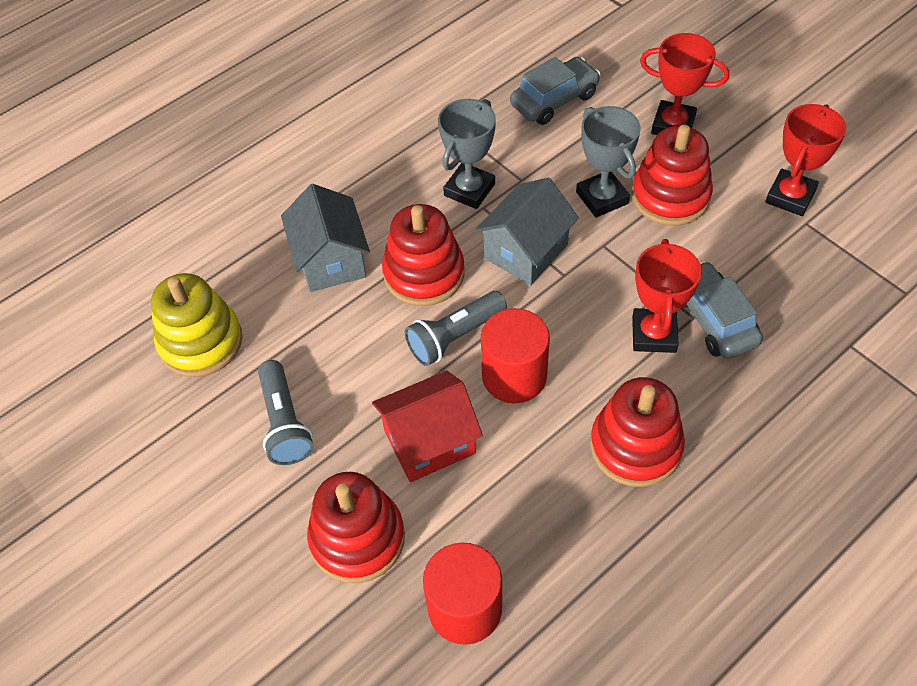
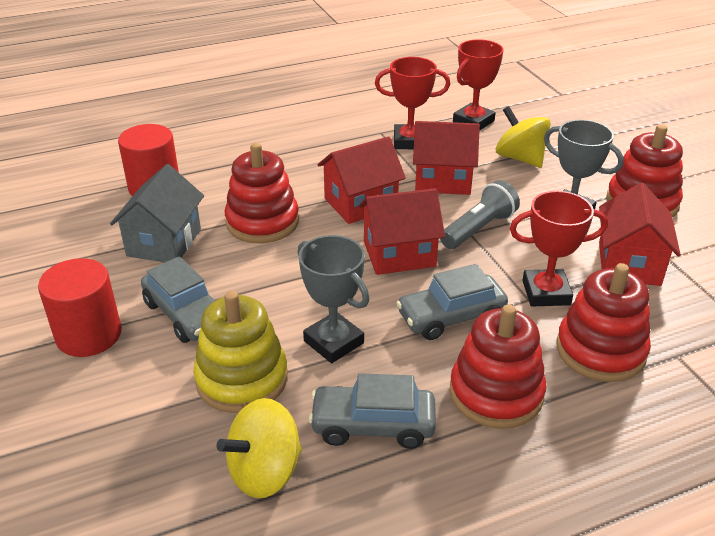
grey car: [510,57,601,125] [683,261,763,359] = 2 -> [141,256,215,343] [308,373,436,449] [396,264,508,340] = 3
grey flashlight: [258,360,314,465] [405,291,507,366] = 2 -> [440,180,520,249] = 1
grey house: [281,184,370,292] [475,178,579,285] = 2 -> [110,164,204,262] = 1
red house: [372,371,483,482] = 1 -> [317,136,406,224] [359,188,445,275] [413,121,480,195] [599,183,681,286] = 4
yellow spinning top: none = 0 -> [217,398,302,498] [496,106,551,168] = 2

